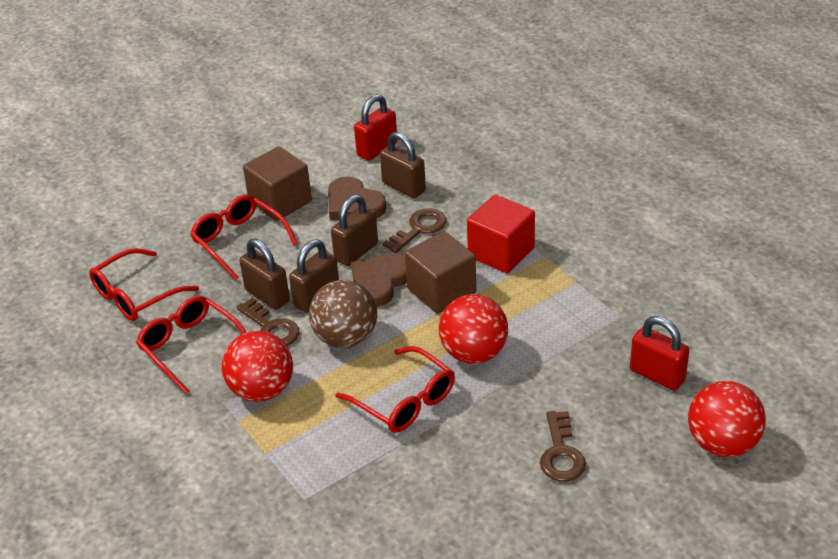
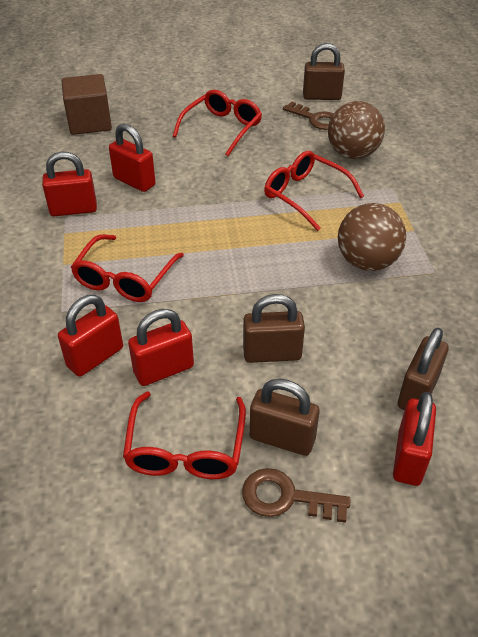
brown ball: [309,280,377,348] = 1 -> [328,101,385,159] [338,203,406,271] = 2
brown cube: [243,146,312,221] [405,231,476,314] = 2 -> [62,74,112,135] = 1
brown heart: [328,176,386,220] [351,253,407,307] = 2 -> none = 0
brown key: [237,298,299,346] [383,208,446,253] [540,411,586,482] = 3 -> [242,468,350,523] [283,102,334,130] = 2
red ball: [222,331,293,402] [439,294,508,364] [688,381,766,457] = 3 -> none = 0
red cube: [467,195,535,273] = 1 -> none = 0
red padlock: [354,94,398,161] [630,316,690,391] = 2 -> [42,151,97,216] [58,295,123,377] [109,123,156,192] [128,309,194,386] [393,392,436,486] = 5

